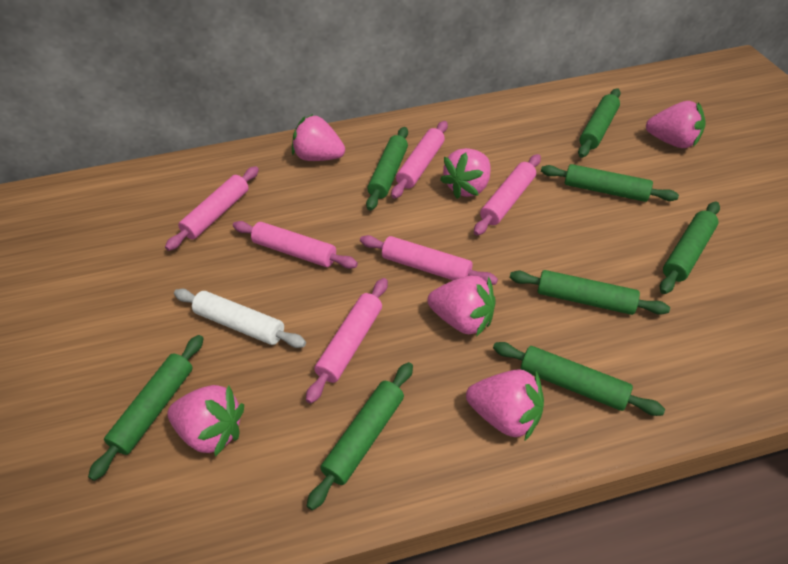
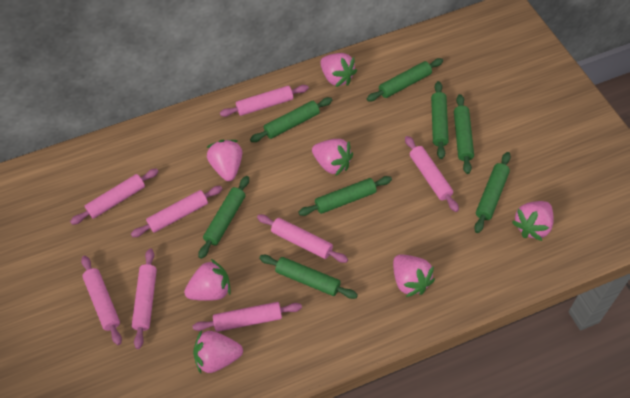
pink rolling pin: [165,166,259,251] [233,221,358,269] [306,278,388,404] [360,235,498,285] [391,121,448,199] [474,154,541,236] = 6 -> [70,168,159,225] [81,256,122,345] [131,186,222,237] [132,249,157,349] [193,302,302,332] [220,85,309,117] [257,214,348,263] [405,136,459,212] = 8
pink strawberry: [167,385,244,457] [292,114,345,161] [427,276,495,337] [440,148,491,199] [466,369,544,442] [646,101,706,148] = 6 -> [184,259,231,301] [193,330,243,374] [206,140,242,181] [312,139,353,176] [320,53,357,87] [393,254,435,297] [512,201,554,241] = 7
white rolling pin: [174,289,306,348] = 1 -> none = 0

